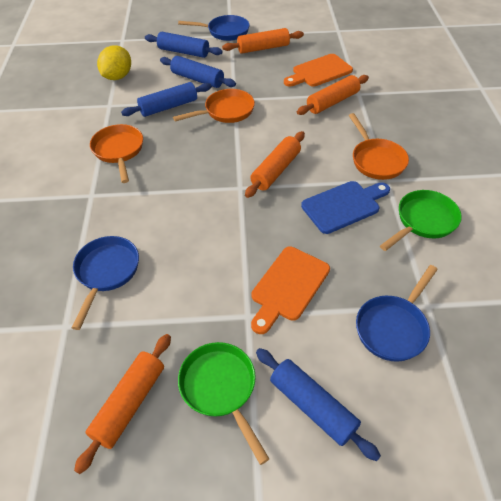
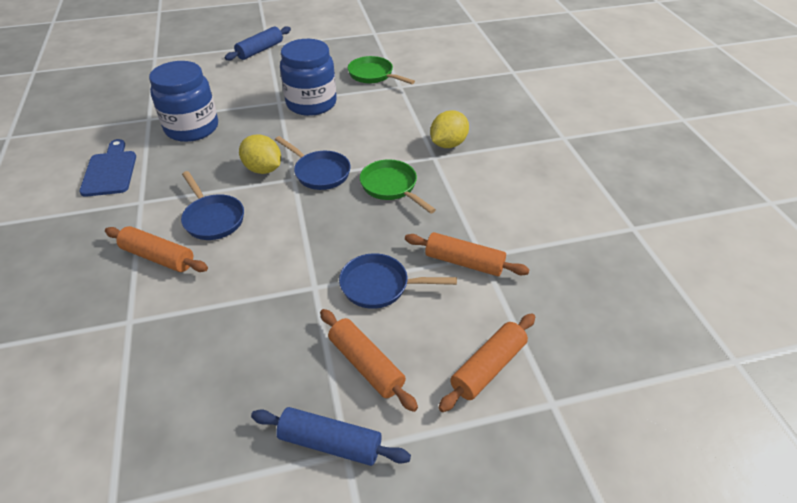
blue jar: none = 0 -> [149,61,218,142] [280,39,337,116] = 2
blue rolling pin: [121,82,212,117] [145,32,223,58] [160,56,236,88] [256,348,381,461] = 4 -> [225,27,291,61] [251,407,411,466] = 2
orange cutting board: [251,247,330,334] [284,54,353,87] = 2 -> none = 0
orange pan: [90,124,143,183] [173,89,255,123] [349,113,409,180] = 3 -> none = 0
yellow lemon: [97,45,131,80] = 1 -> [239,134,281,174] [430,110,469,148] = 2

